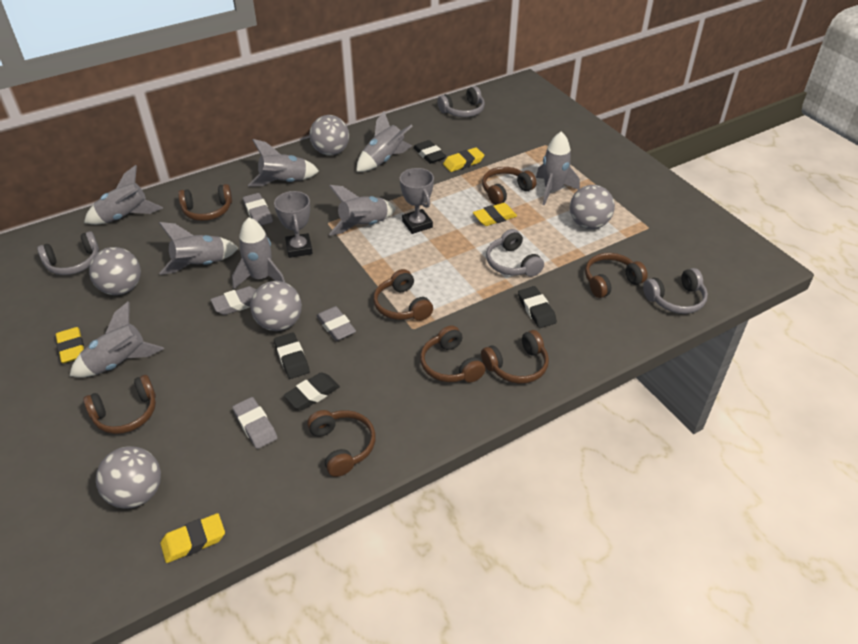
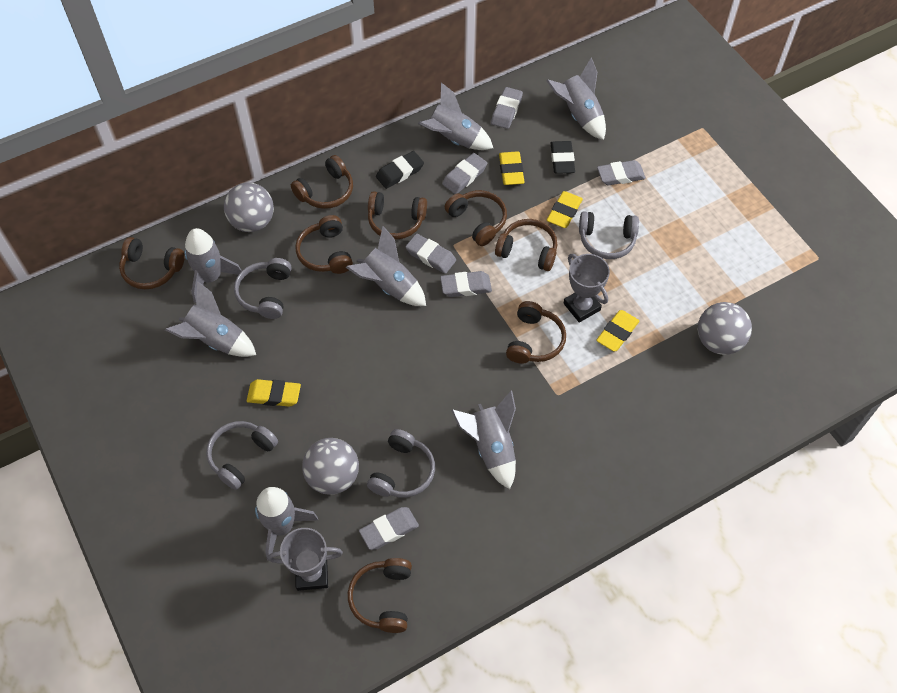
black eraser: [274,332,310,379] [284,372,340,410] [413,140,446,164] [518,286,557,328] = 4 -> [376,151,424,189] [551,141,575,174] = 2
grey ball: [89,247,141,295] [96,446,161,509] [250,281,302,331] [309,115,349,155] [570,185,615,229] = 5 -> [224,183,274,232] [302,438,359,495] [698,302,752,355] = 3
grey eraser: [211,286,257,315] [232,397,277,449] [243,193,273,226] [316,306,356,341] = 4 -> [359,507,419,550] [405,234,456,274] [440,271,492,297] [442,153,487,194] [491,87,523,129] [597,160,646,185] = 6
grey rocket: [70,301,164,378] [84,165,163,225] [159,222,238,275] [232,217,285,289] [248,139,319,187] [329,185,396,236] [356,111,412,172] [536,131,580,205] = 8 -> [165,281,256,357] [185,228,242,303] [255,487,318,561] [346,226,426,306] [418,82,493,150] [451,390,516,489] [546,58,606,140] = 7

